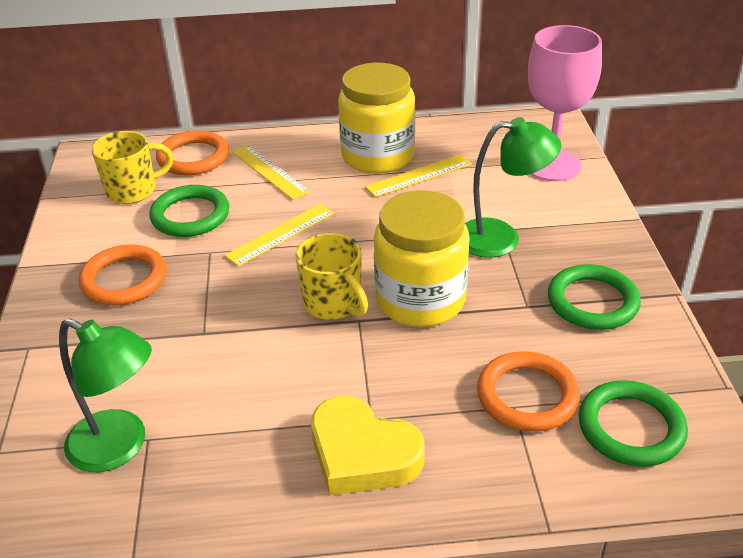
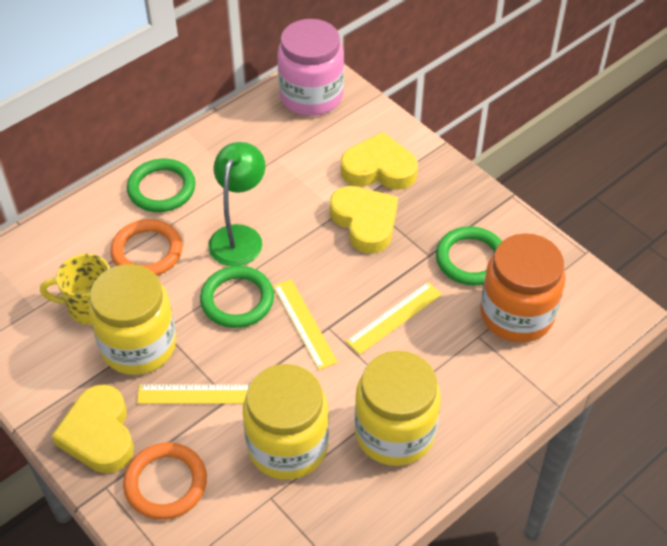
green lamp: [59,318,152,472] [465,117,562,258] = 2 -> [208,142,265,266] = 1
orange jar: none = 0 -> [480,233,566,343] = 1
orange ring: [79,244,167,305] [156,130,229,175] [477,351,580,432] = 3 -> [110,219,183,276] [123,443,207,520] = 2
pink goblet: [528,25,602,181] = 1 -> none = 0
pink jar: none = 0 -> [277,19,344,116] = 1
yellow heart: [311,396,425,496] = 1 -> [52,385,134,473] [330,186,398,253] [341,132,418,190] = 3
yellow jar: [338,63,415,174] [374,190,470,327] = 2 -> [89,264,176,375] [243,364,329,480] [354,351,441,466] = 3
yellow mug: [91,131,174,204] [295,233,368,320] = 2 -> [40,254,110,325] = 1

